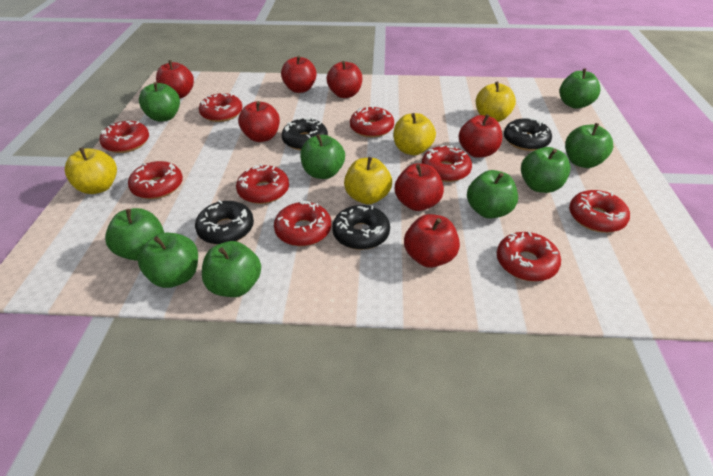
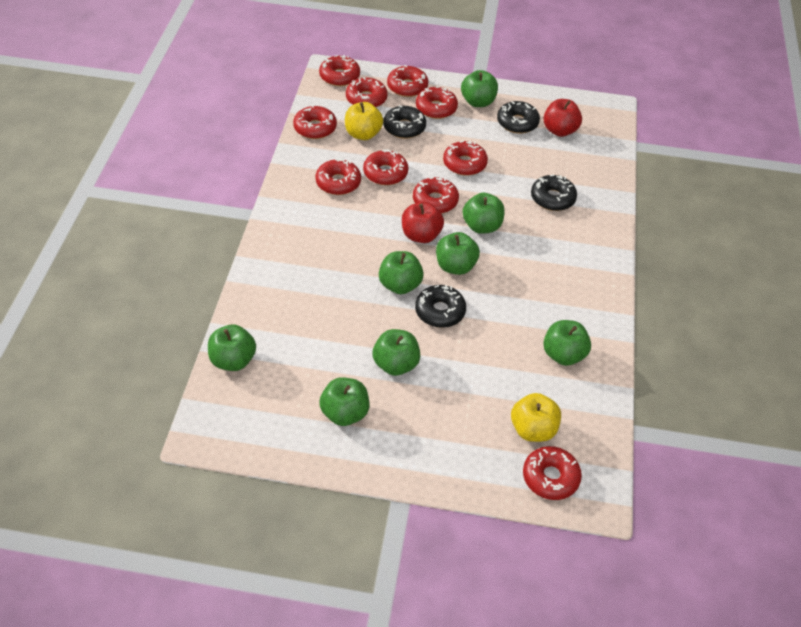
green apple: [105,208,164,261] [138,233,198,288] [139,82,180,122] [202,241,261,297] [300,134,345,179] [467,170,518,219] [521,147,571,193] [559,69,601,109] [565,123,613,168] = 9 -> [208,325,256,371] [319,377,369,426] [372,329,420,376] [379,251,424,294] [436,232,480,275] [461,70,498,107] [463,193,505,234] [543,320,591,366] = 8
red apple: [156,60,194,98] [238,101,280,142] [281,56,317,93] [327,61,362,98] [395,163,444,211] [404,214,460,268] [458,114,502,158] = 7 -> [402,202,444,243] [543,99,582,137] = 2
red donut: [99,121,149,153] [128,161,183,199] [199,93,242,122] [236,164,289,204] [274,201,331,246] [350,106,394,138] [422,145,472,182] [497,232,561,282] [569,190,630,233] = 9 -> [293,105,337,139] [316,158,361,195] [319,55,360,86] [346,77,388,107] [363,149,408,185] [387,65,428,97] [413,177,459,213] [416,86,458,119] [443,141,488,176] [523,446,582,500] = 10
yellow apple: [65,147,117,194] [344,157,392,205] [393,113,436,155] [476,81,516,122] = 4 -> [345,102,383,140] [511,393,561,442] = 2

